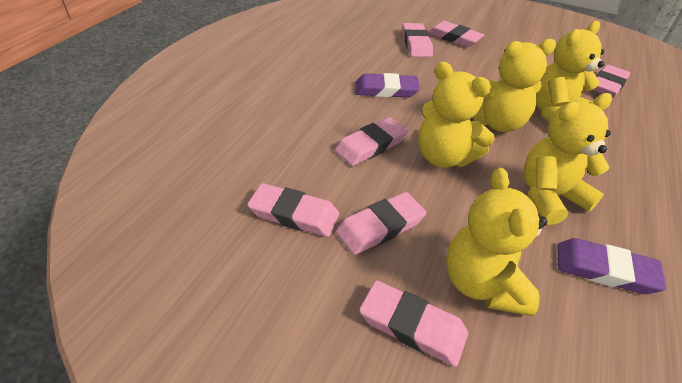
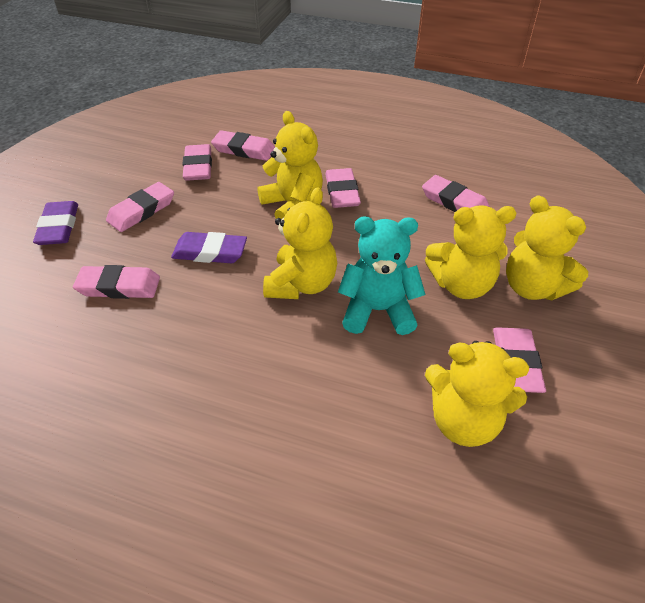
turquoise teddy bear: none = 0 -> [338,216,426,335] = 1

